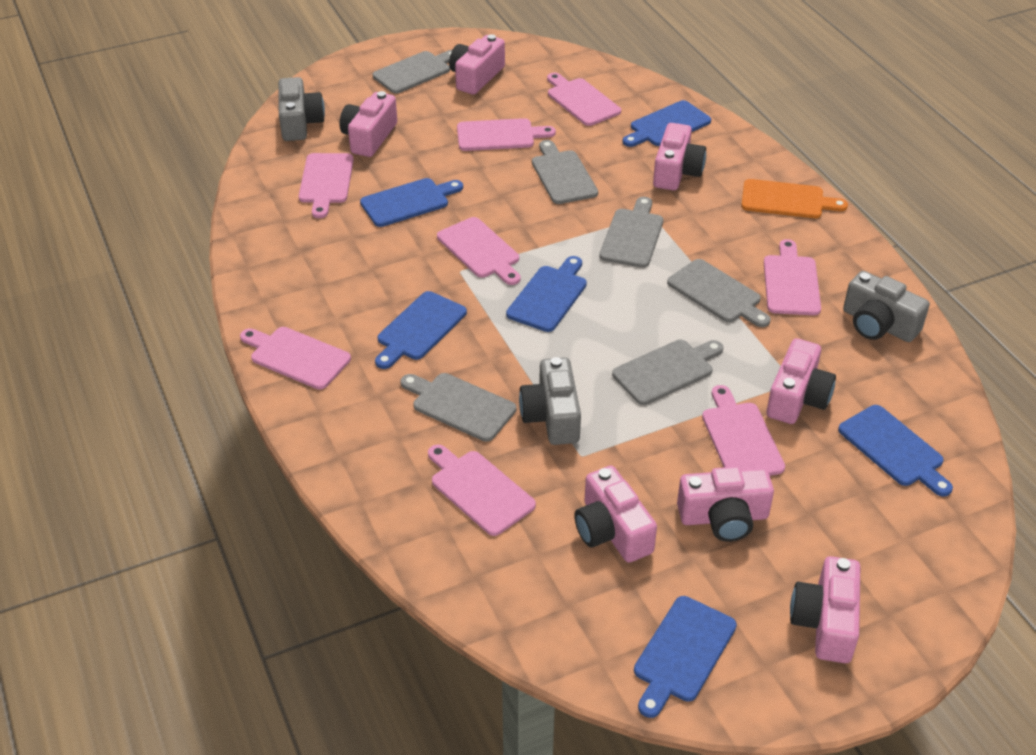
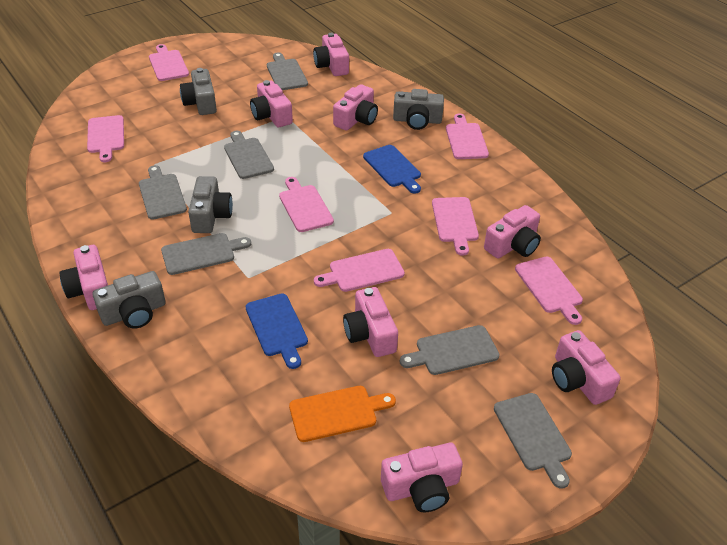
blue cutting board: [360,178,463,227] [375,291,467,369] [506,256,587,332] [622,100,711,147] [634,596,737,718] [838,405,953,496] = 6 -> [245,294,308,369] [363,145,421,194] = 2
grey camera: [278,77,325,141] [519,357,581,445] [843,271,930,342] = 3 -> [93,271,166,329] [180,68,217,115] [188,176,233,233] [393,89,444,130] = 4
pink camera: [339,91,397,157] [449,34,505,95] [574,466,657,563] [653,123,706,190] [677,467,774,542] [767,338,836,424] [790,556,860,663] = 7 -> [59,245,108,310] [250,80,293,127] [313,33,349,76] [333,84,378,131] [343,287,398,357] [381,443,463,512] [484,205,541,259] [552,330,621,405] = 8
pink cutting board: [240,327,351,390] [299,153,354,218] [428,444,536,536] [437,217,520,285] [457,118,556,151] [547,73,621,126] [702,385,785,476] [764,239,821,315] = 8 -> [87,115,124,162] [149,44,189,81] [279,177,334,232] [314,249,405,292] [432,197,479,256] [446,114,489,159] [515,256,583,325] = 7

